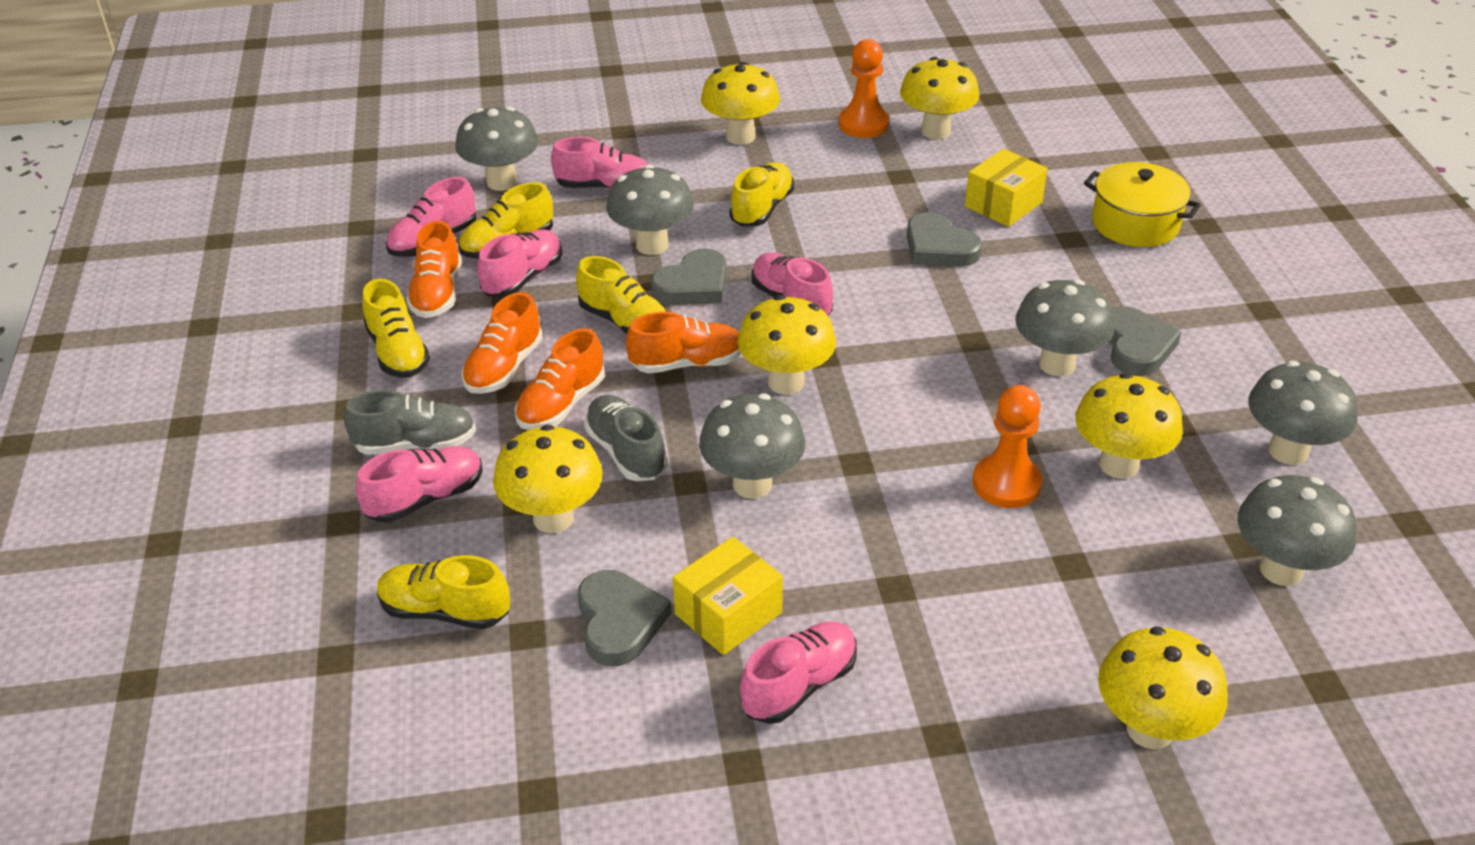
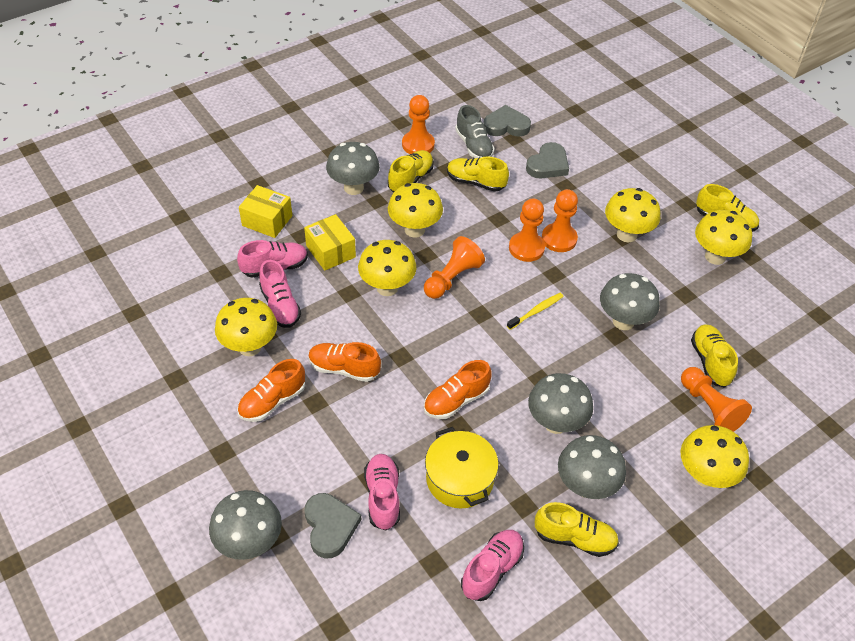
grey heart: [578,570,671,666] [651,248,727,305] [907,212,982,267] [1108,306,1181,376] = 4 -> [304,493,361,559] [483,105,531,137] [526,142,569,178] = 3
grey mushroom: [455,107,539,191] [606,165,694,255] [699,394,805,499] [1015,279,1114,376] [1238,475,1356,586] [1248,361,1358,465] = 6 -> [209,490,282,560] [326,142,380,195] [528,373,593,434] [558,435,626,499] [600,273,660,330] = 5
grey shoe: [344,390,476,455] [584,395,667,481] = 2 -> [455,105,495,158] = 1
orange pawn: [838,39,889,138] [972,385,1042,508] = 2 -> [402,95,435,154] [424,236,485,299] [509,198,545,262] [542,189,578,252] [681,367,752,432] = 5
orange shoe: [406,221,461,318] [461,292,543,394] [515,328,605,430] [626,312,741,374] = 4 -> [237,359,305,422] [309,342,381,382] [424,360,491,419] = 3
pink shoe: [356,446,483,523] [386,177,477,257] [477,229,562,297] [551,137,649,189] [740,621,857,724] [752,253,833,316] = 6 -> [237,240,308,278] [259,260,301,328] [364,454,400,531] [461,530,524,601] = 4
yellow toothbrush: none = 0 -> [507,293,564,330] = 1

